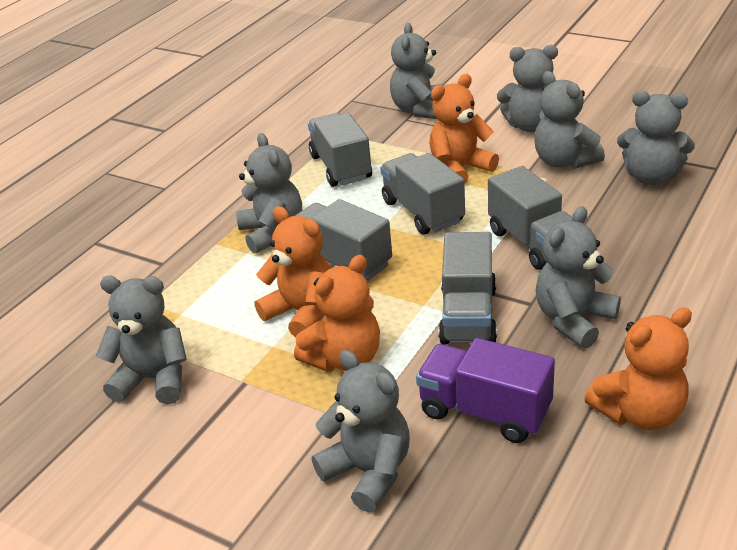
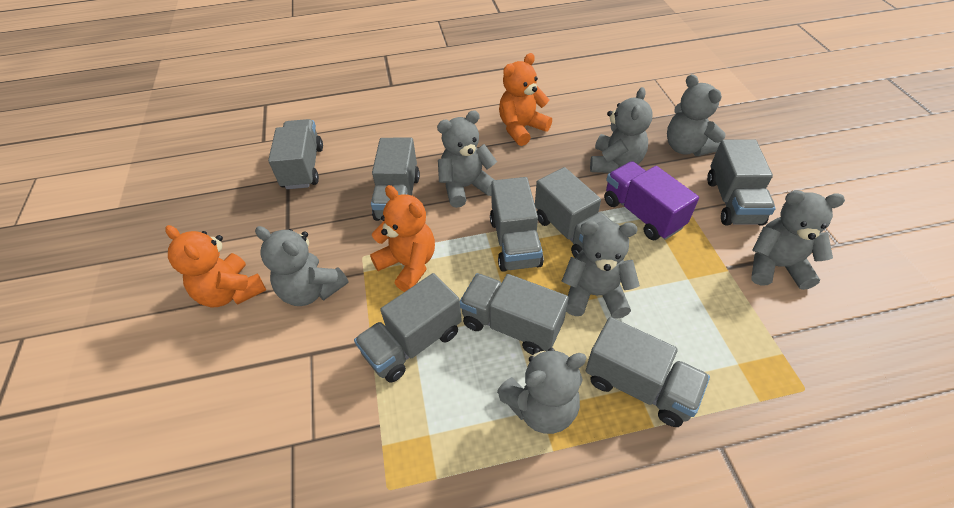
grey teddy bear: [96,276,187,404] [236,133,302,254] [312,350,410,512] [390,23,444,119] [497,45,558,132] [534,71,605,169] [536,206,621,349] [617,90,695,185] = 8 -> [255,226,349,306] [437,110,497,208] [497,347,587,434] [562,221,640,319] [590,87,653,173] [667,74,726,156] [751,190,845,290] = 7
grey truck: [295,199,392,281] [308,113,372,187] [380,153,465,235] [438,232,497,344] [488,166,573,270] = 5 -> [268,119,323,189] [354,273,462,383] [371,138,420,221] [460,273,569,355] [490,177,544,272] [535,167,612,258] [586,317,710,427] [707,139,776,226] = 8
orange teddy bear: [255,206,331,337] [294,255,380,372] [429,74,499,184] [584,307,692,430] = 4 -> [165,225,266,307] [370,185,435,292] [499,53,552,146] = 3

